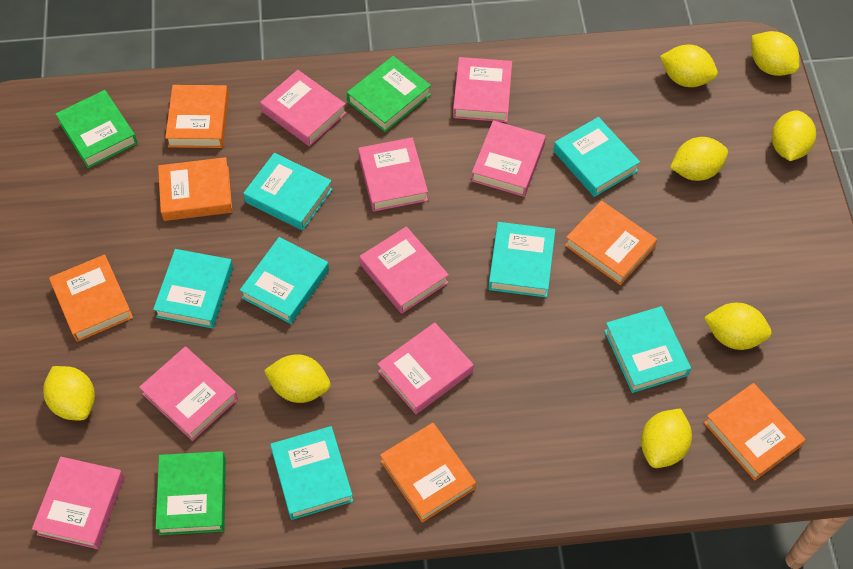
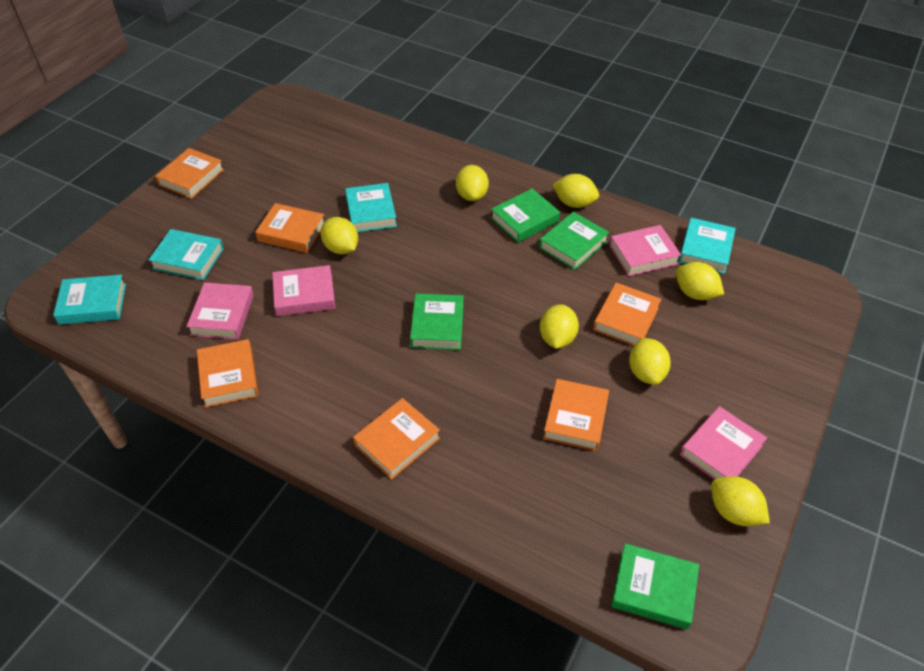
green book: [56,90,138,168] [155,451,226,535] [347,56,431,132] = 3 -> [410,293,464,350] [491,188,560,243] [539,212,609,270] [611,543,699,630] = 4
pink book: [32,457,125,549] [139,347,238,441] [260,70,346,146] [358,137,428,212] [359,226,449,314] [378,322,473,414] [453,57,512,122] [471,120,546,197] = 8 -> [186,282,254,340] [272,265,335,316] [609,225,681,276] [680,406,767,480] = 4
turquoise book: [153,249,233,329] [240,237,329,324] [243,153,333,231] [270,426,353,520] [488,222,555,298] [553,117,640,197] [604,306,691,393] = 7 -> [53,275,126,325] [149,229,224,280] [345,183,397,232] [679,218,736,274] = 4
yellow lemon: [43,366,95,420] [264,354,331,403] [641,408,692,468] [660,45,718,87] [670,137,728,181] [704,303,772,350] [752,31,799,76] [772,110,816,161] = 8 -> [321,217,358,254] [456,165,489,201] [540,304,579,349] [552,174,599,208] [629,338,671,385] [676,262,724,300] [711,476,770,526] = 7

